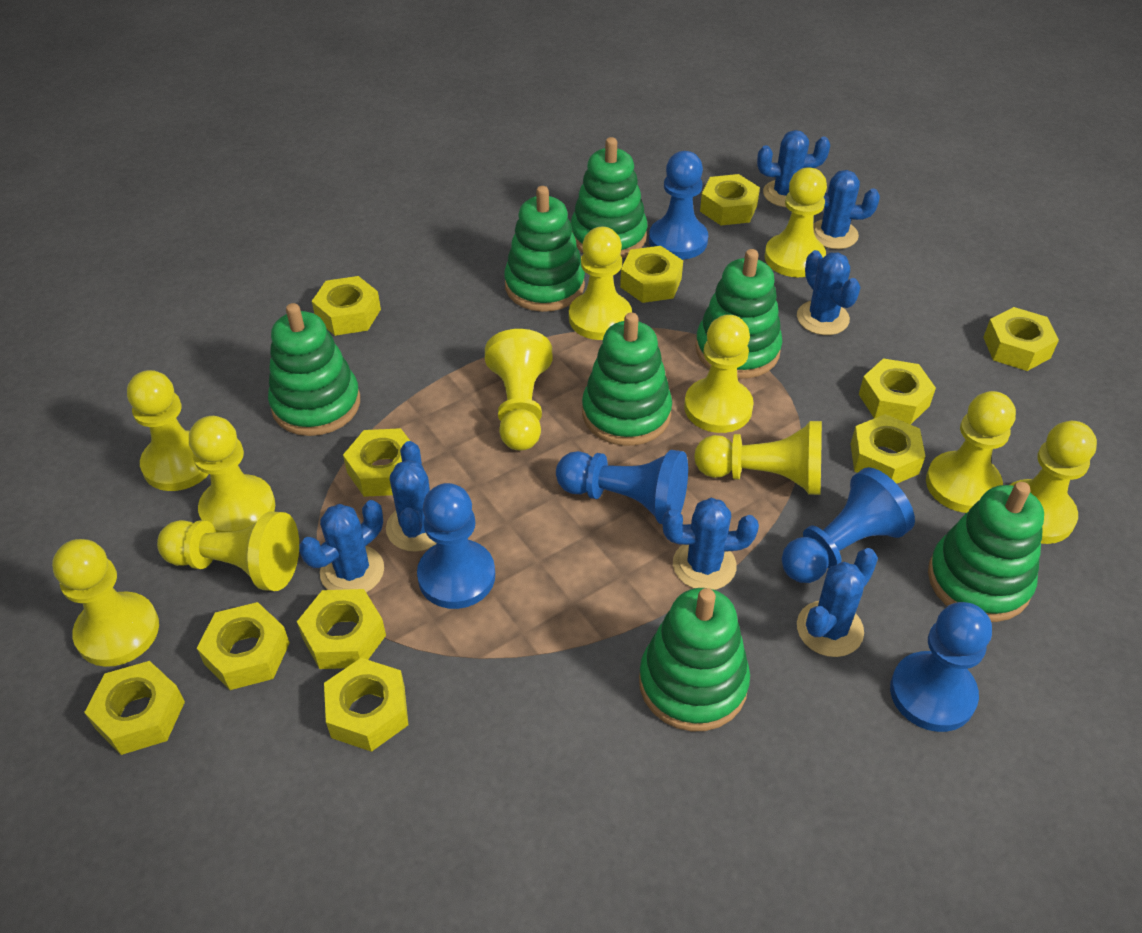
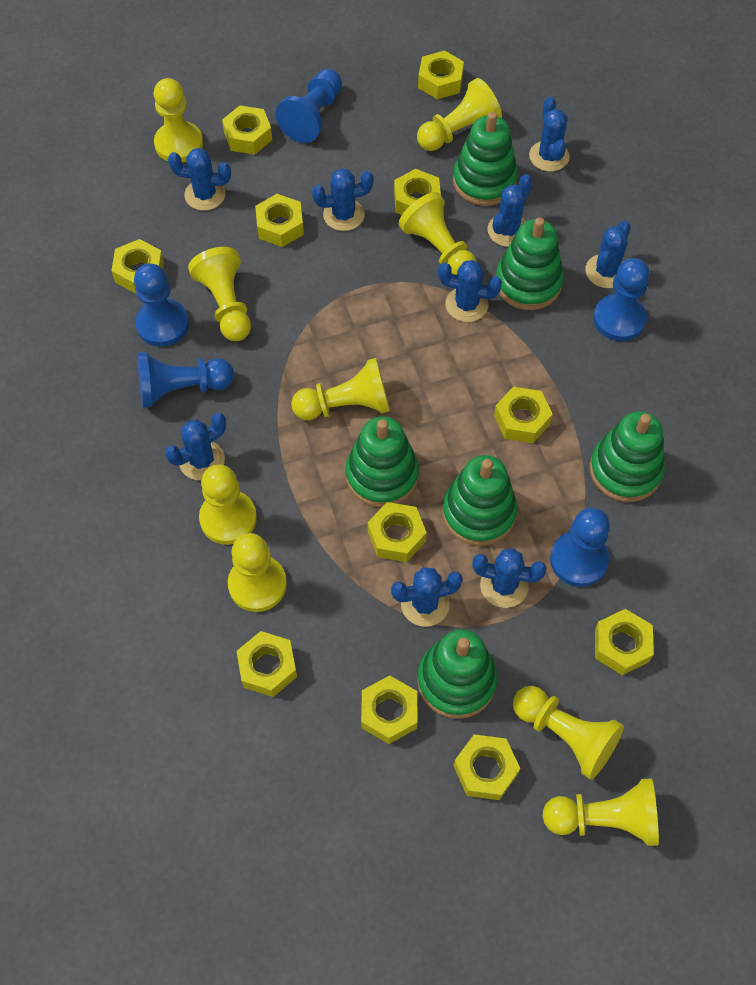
blue cactus: [299,500,384,593] [386,441,436,552] [662,498,759,590] [757,130,830,207] [797,250,861,335] [797,548,878,657] [813,170,880,249] = 7 -> [165,413,226,480] [168,148,231,211] [312,168,374,231] [391,567,463,627] [438,260,502,322] [472,548,547,608] [487,174,532,247] [529,97,570,172] [585,220,631,288] = 9
green stacking toy: [268,303,360,436] [504,186,585,312] [571,137,648,258] [582,312,672,446] [639,588,750,731] [695,249,782,379] [928,482,1044,622] = 7 -> [346,416,419,507] [417,629,497,719] [442,455,518,546] [453,112,518,206] [495,217,564,310] [589,411,665,502] = 6
yellow pawn: [52,539,159,667] [127,370,209,491] [157,511,299,591] [189,416,275,532] [485,329,553,450] [569,227,632,340] [684,315,754,433] [694,421,822,495] [765,168,827,277] [926,391,1016,513] [1010,421,1097,544] = 11 -> [154,78,203,163] [188,247,251,341] [199,464,257,545] [228,533,287,612] [291,358,390,420] [399,192,477,275] [417,78,502,151] [513,686,624,780] [542,778,659,846] = 9

